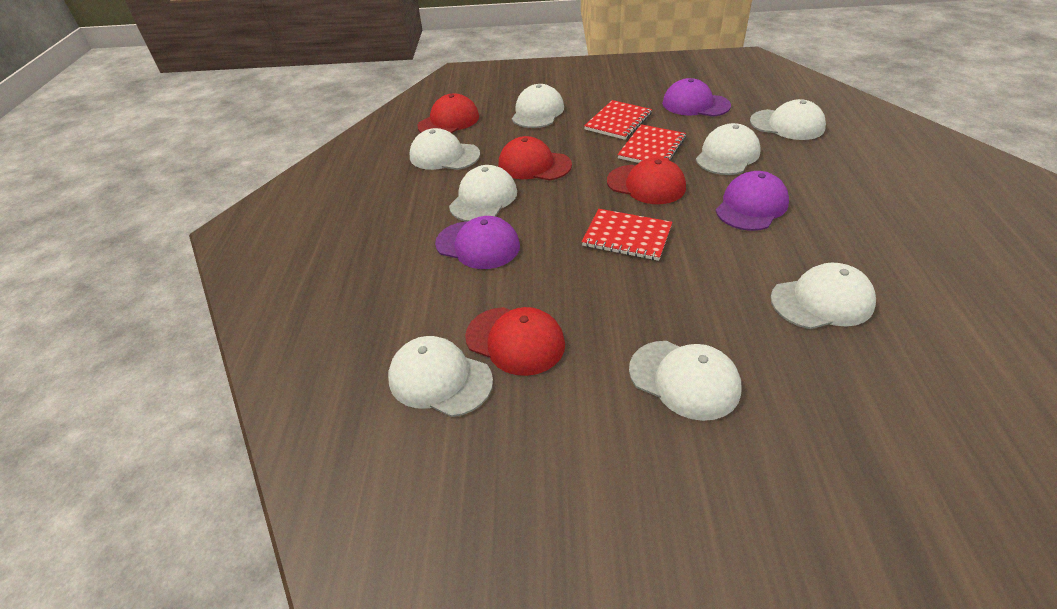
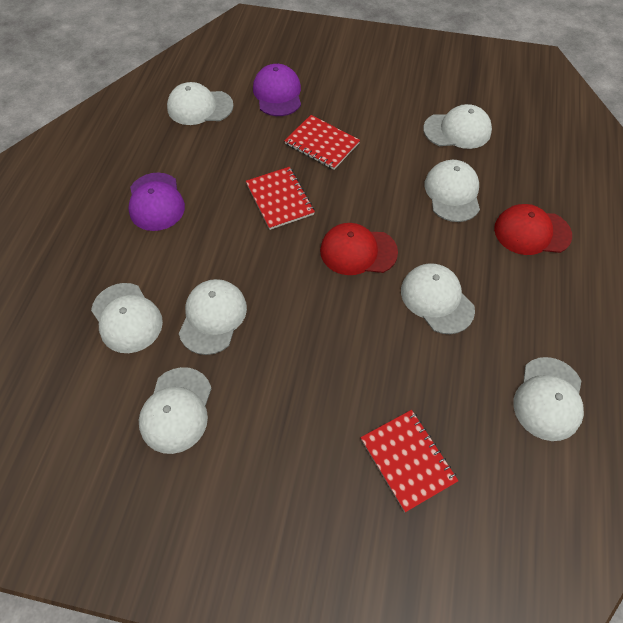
purple cap: [435,216,520,269] [662,78,731,117] [716,171,789,231] = 3 -> [128,172,185,231] [253,64,301,116] = 2
red cap: [417,93,479,133] [465,307,565,376] [499,136,572,181] [607,157,686,204] = 4 -> [320,223,398,275] [494,204,572,255] = 2

